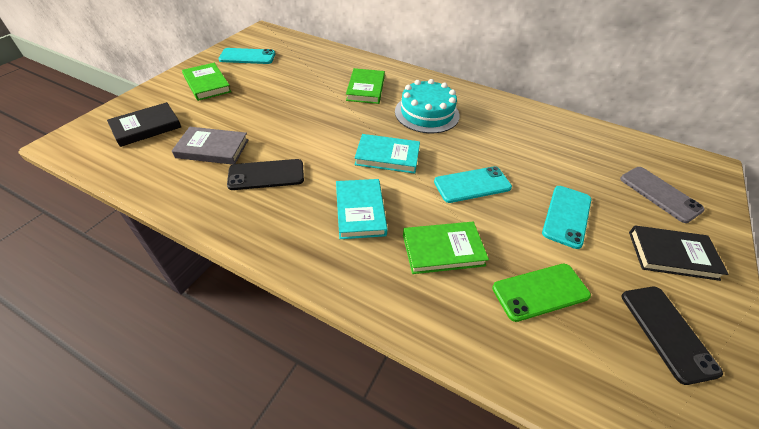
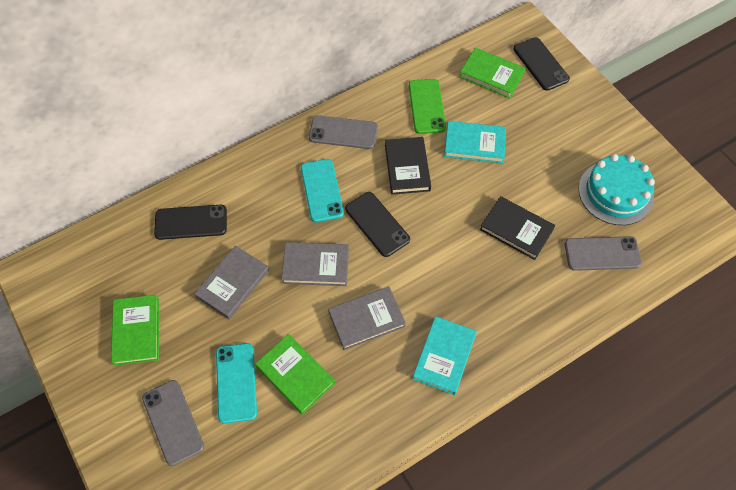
black phone: [227,159,304,190] [622,287,723,385] = 2 -> [154,205,227,240] [345,192,410,257] [514,37,570,91] = 3
grey book: [172,127,248,165] = 1 -> [194,245,269,319] [281,242,349,286] [328,287,406,350] = 3
grey phone: [620,167,704,223] = 1 -> [142,380,204,466] [309,115,378,149] [565,236,642,271] = 3
turquoise phone: [219,48,275,64] [434,166,512,203] [542,186,591,249] = 3 -> [216,343,257,424] [301,159,344,222] = 2

